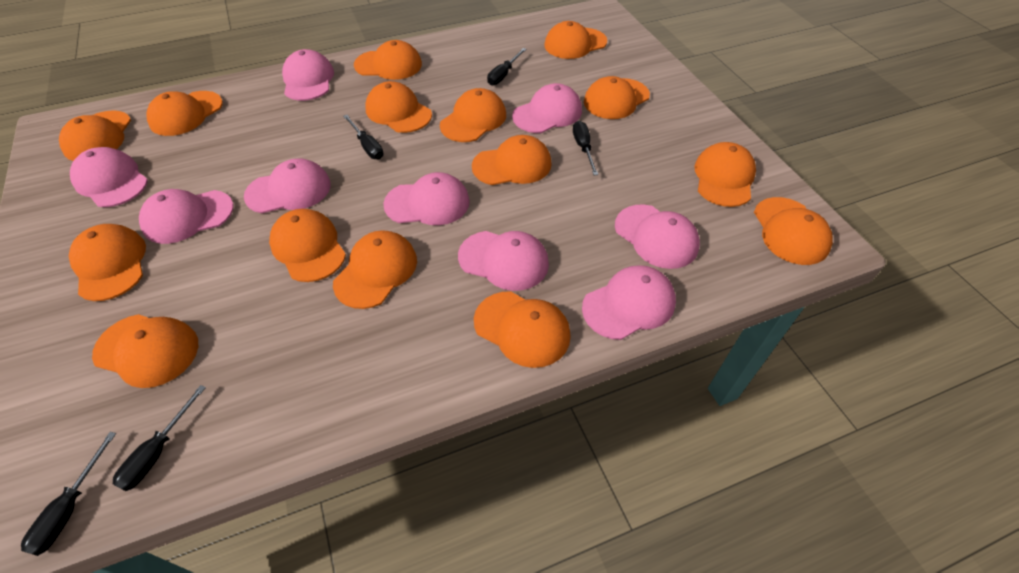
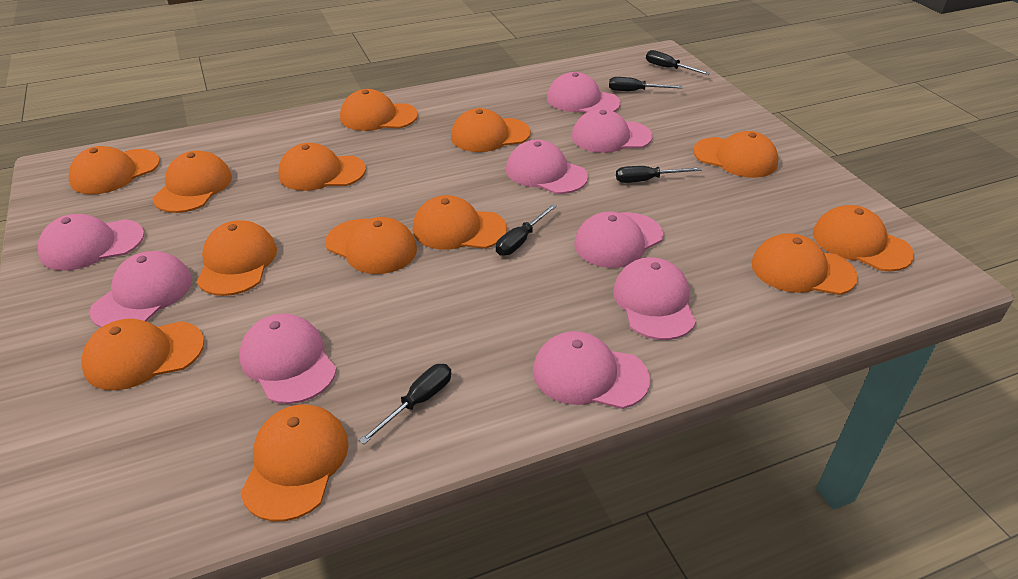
orange cap: [59,110,131,161] [69,224,146,301] [92,314,198,388] [146,91,223,136] [269,209,346,282] [333,230,417,309] [354,40,422,80] [365,81,432,133] [440,88,506,142] [472,135,552,185] [474,291,571,368] [544,21,607,59] [584,76,650,119] [694,142,756,207] [754,197,833,265] = 15 -> [69,146,160,195] [81,319,204,390] [152,150,232,213] [197,220,277,296] [240,405,349,522] [278,143,366,191] [325,217,417,274] [340,89,418,131] [413,195,507,250] [451,108,531,152] [693,131,778,178] [751,233,858,295] [813,205,914,271] = 13

